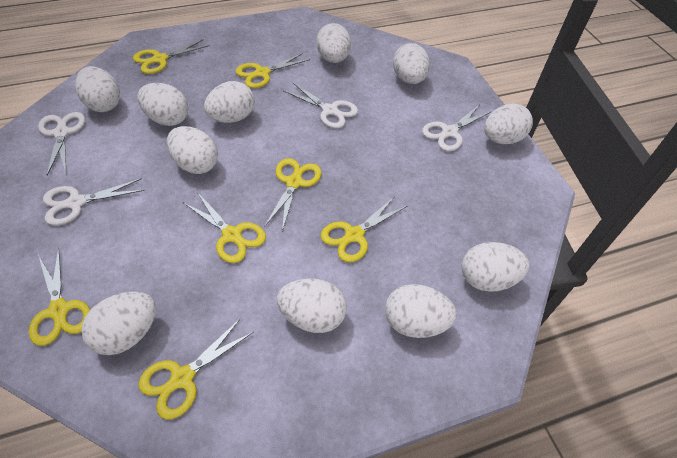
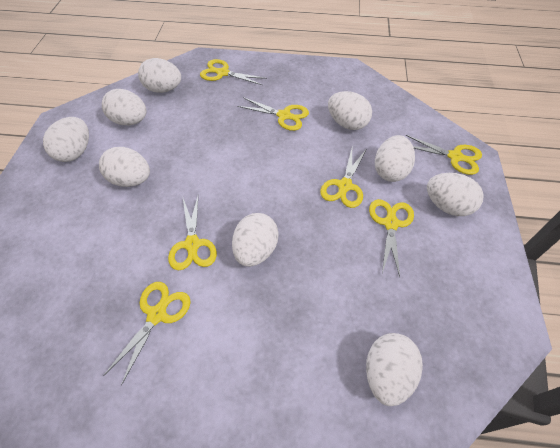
white egg: [75,66,120,112] [81,291,156,355] [137,83,189,126] [167,126,218,174] [204,81,255,123] [277,278,347,333] [316,23,351,63] [385,284,457,338] [393,43,430,84] [462,242,530,292] [484,104,533,144] = 11 -> [43,117,89,162] [99,147,150,187] [102,89,146,125] [138,58,181,93] [232,213,279,267] [328,91,372,130] [366,333,423,406] [375,135,415,182] [427,173,484,216] = 9
white scissors: [38,112,85,175] [43,178,145,226] [283,83,358,128] [422,105,492,151] = 4 -> none = 0

